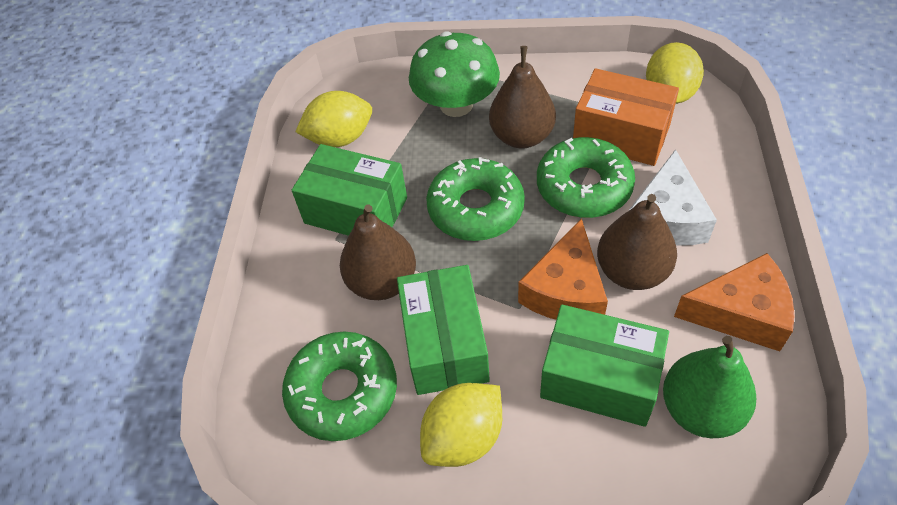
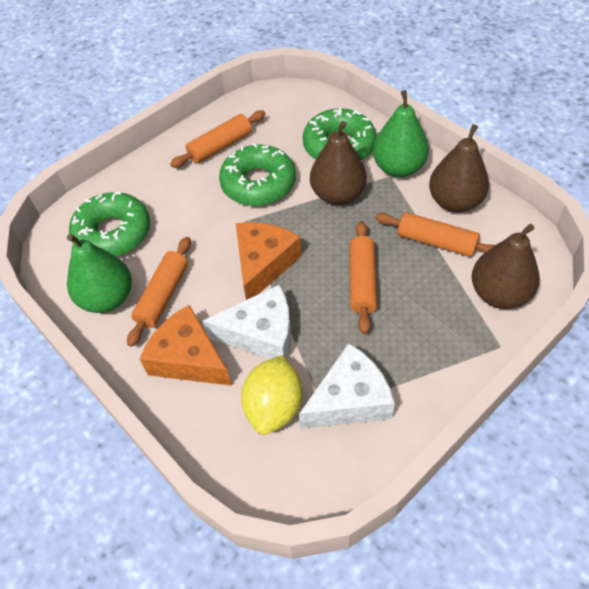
green box: [292,144,407,236] [397,265,490,395] [540,304,669,427] = 3 -> none = 0
green mushroom: [409,31,500,117] = 1 -> none = 0
green pear: [663,336,756,438] = 1 -> [67,234,132,313] [373,90,429,177] = 2
orange box: [573,68,679,166] = 1 -> none = 0
orange rolling pin: none = 0 -> [127,237,191,347] [170,110,265,168] [349,221,377,334] [375,212,495,257] = 4
white cheese: [629,149,717,246] = 1 -> [203,285,291,359] [299,343,395,429] = 2
yellow lemon: [295,91,372,147] [420,383,502,467] [646,42,704,104] = 3 -> [241,355,303,435] = 1

